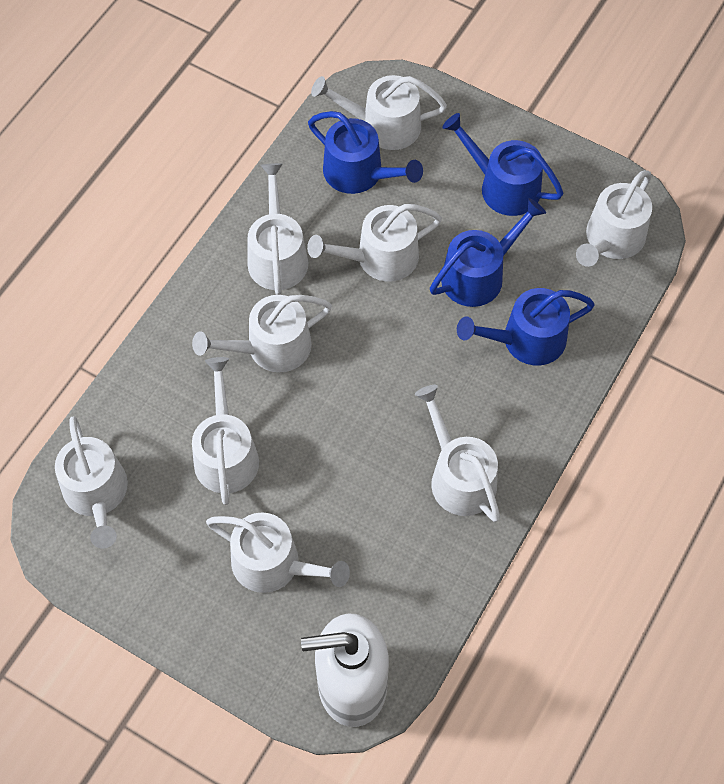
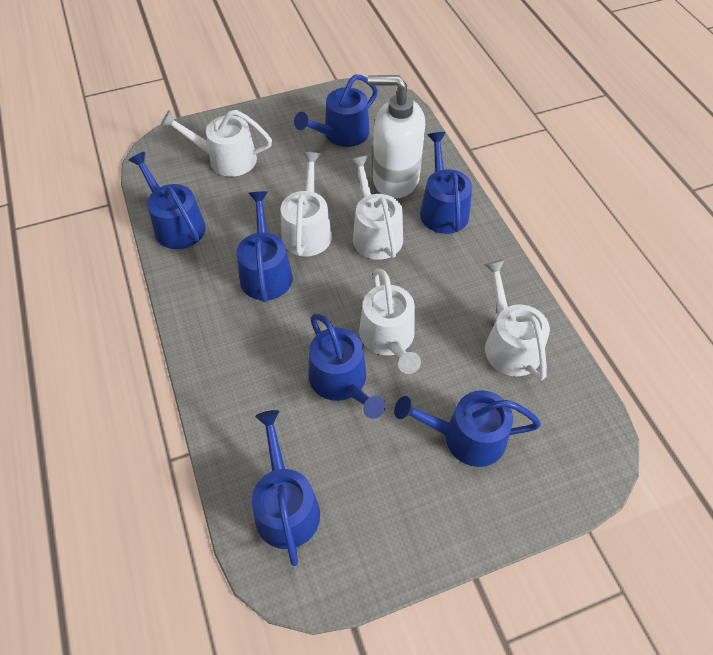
blue watering can: [308,111,423,194] [430,198,546,307] [442,113,564,216] [457,288,595,366] = 4 -> [128,152,206,249] [236,191,293,302] [252,410,320,566] [294,74,378,147] [309,314,386,419] [394,390,541,467] [420,132,472,234] = 7
white watering can: [55,416,128,549] [192,295,332,372] [192,357,259,505] [206,513,350,593] [247,163,308,295] [307,204,442,282] [311,75,447,150] [415,385,500,522] [576,170,652,267] = 9 -> [161,110,272,177] [281,152,332,256] [350,156,403,260] [359,268,421,374] [484,260,550,381] = 5

